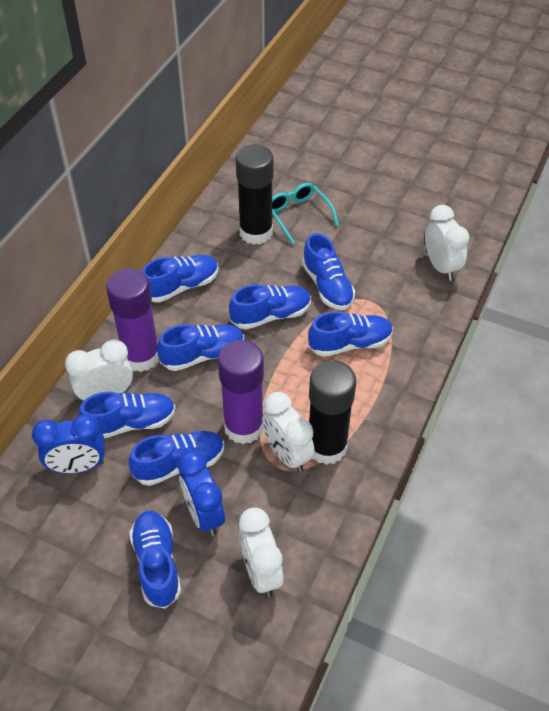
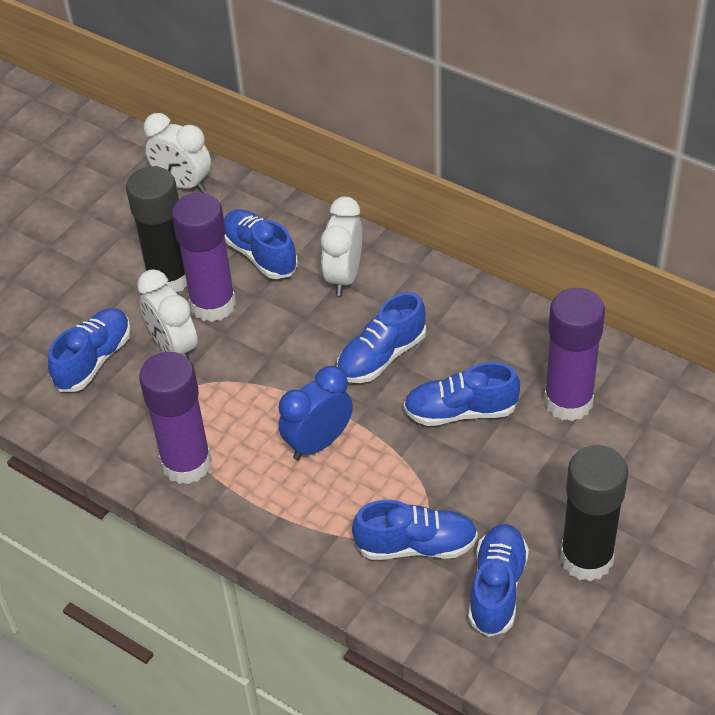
blue clock: [32,415,105,474] [178,451,225,536] = 2 -> [278,366,353,460] = 1
blue shoe: [79,392,176,438] [128,431,224,486] [130,511,181,609] [142,255,218,303] [157,324,244,371] [229,284,311,329] [302,233,355,310] [308,311,393,357] = 8 -> [48,308,131,392] [224,209,298,279] [337,292,426,383] [352,500,478,560] [404,362,520,426] [468,524,529,637] = 6
purple glue stick: [106,268,159,372] [218,340,264,444] = 2 -> [139,352,212,484] [172,193,236,322] [544,288,605,421] = 3
turquoise glasses: [272,183,339,245] = 1 -> none = 0
white clock: [65,339,133,402] [239,508,283,597] [262,392,315,473] [425,205,470,281] = 4 -> [137,269,198,360] [144,113,211,193] [321,197,362,296] = 3

